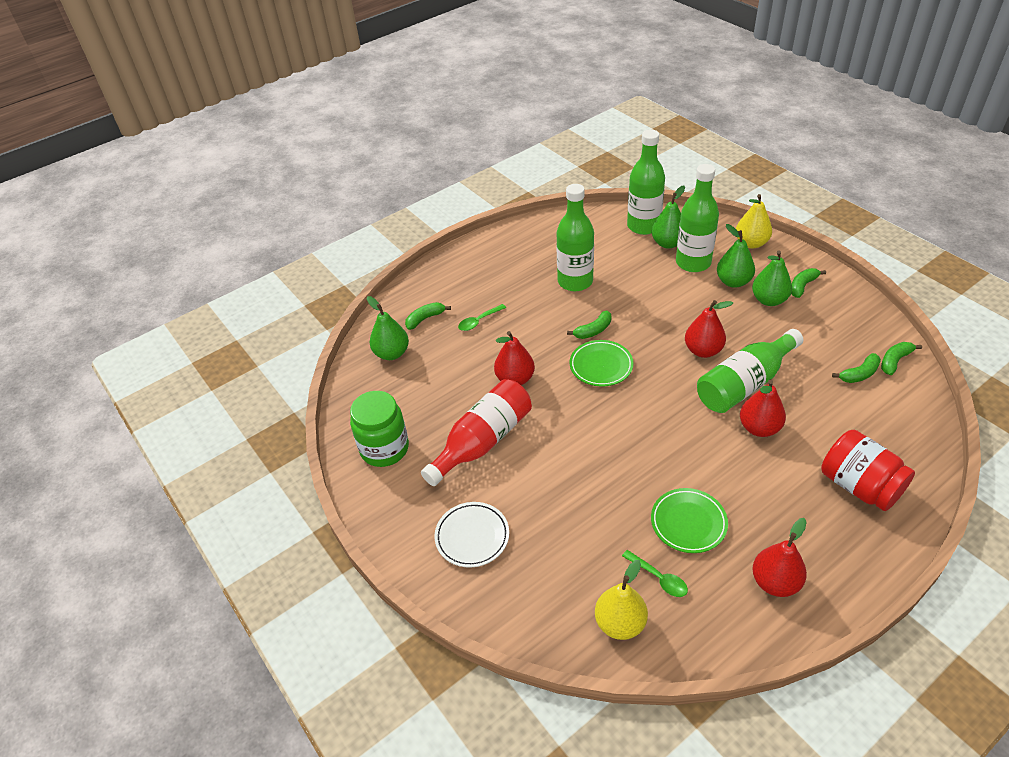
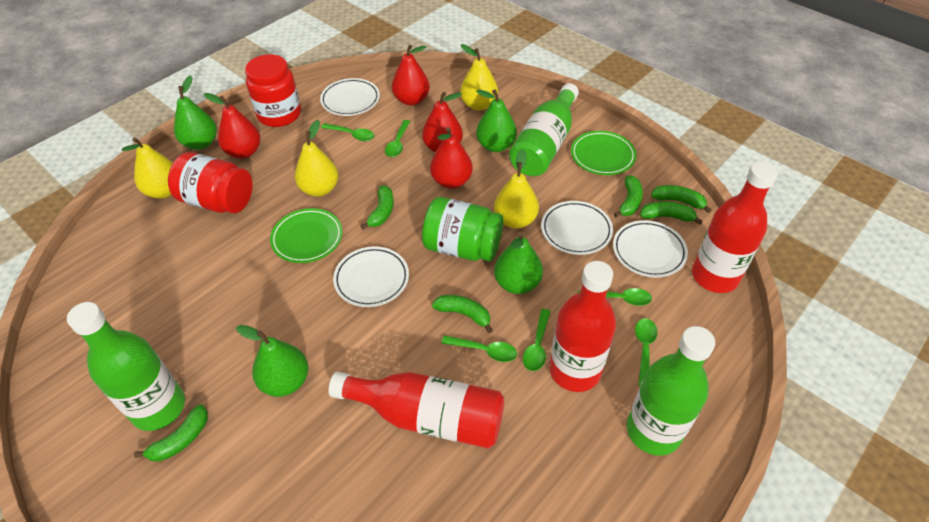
green banana: [405,302,451,330] [567,311,612,339] [791,268,826,298] [832,353,881,383] [881,342,922,375] = 5 -> [134,404,208,462] [361,185,394,229] [432,295,493,333] [614,175,643,217] [640,201,703,225] [651,185,711,213] = 6
green bottle: [556,184,594,291] [627,129,665,235] [676,164,719,272] [697,329,803,413] = 4 -> [67,302,185,431] [509,83,579,176] [627,326,715,456] = 3
green spoon: [458,304,506,331] [622,550,688,597] = 2 -> [321,123,374,141] [385,120,410,157] [441,335,517,362] [523,309,551,371] [578,288,652,306] [635,318,658,386] = 6
red bottle: [421,379,532,486] = 1 -> [329,372,504,449] [549,261,616,392] [692,161,778,293] = 3
red jar: [821,430,915,511] = 1 -> [168,152,253,213] [245,54,301,127] = 2
white plate: [434,502,509,567] = 1 -> [320,78,380,116] [333,247,409,307] [541,201,613,255] [613,220,688,277] = 4
yellow pear: [595,560,648,640] [736,194,772,249] = 2 -> [121,137,173,199] [295,120,338,197] [460,44,498,111] [494,149,539,229] = 4

